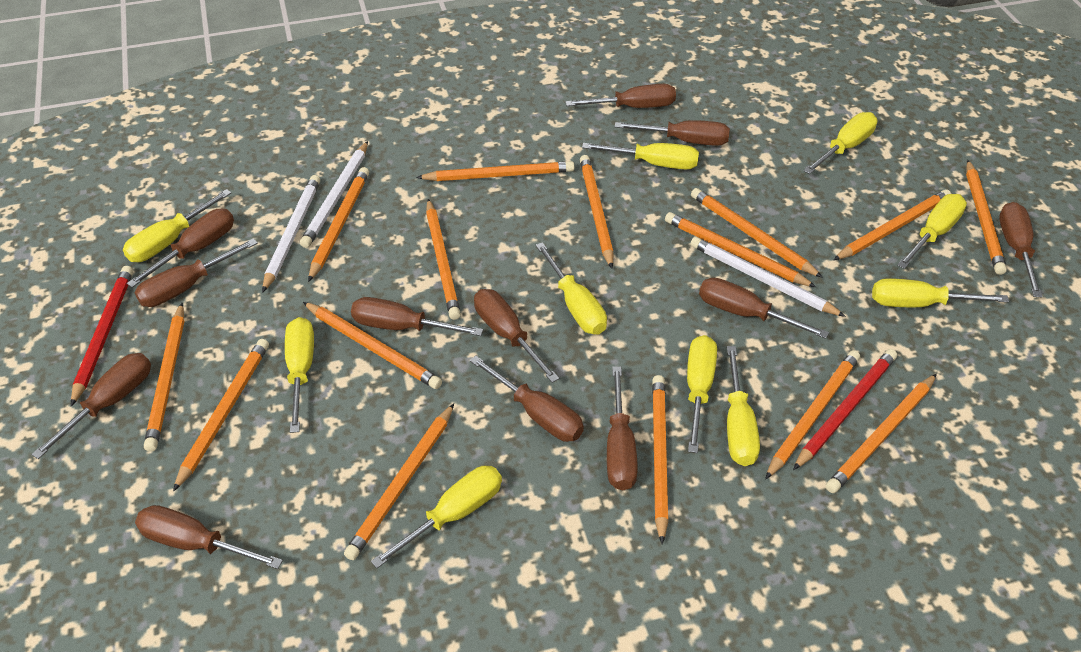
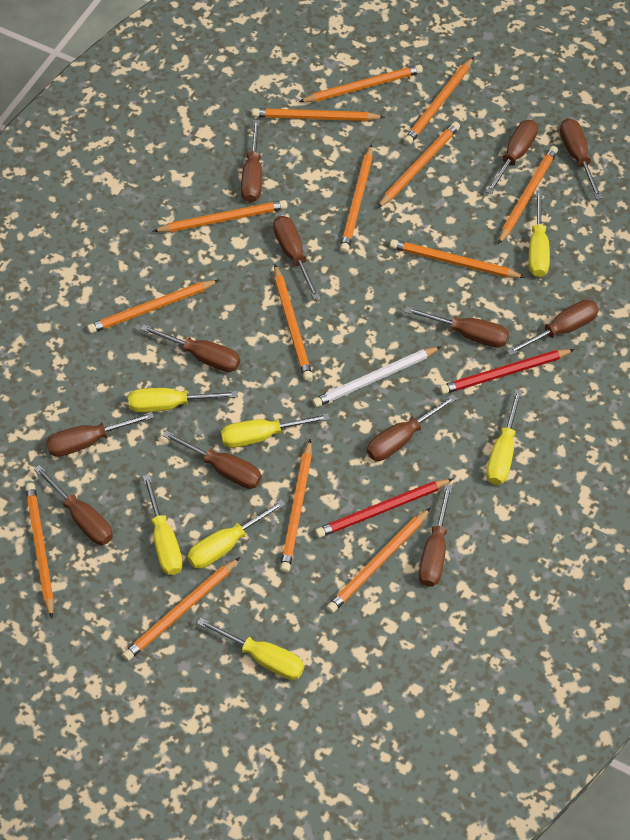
orange pencil: [144,303,185,452] [173,339,269,492] [303,302,442,389] [308,167,369,282] [344,404,454,560] [416,161,574,181] [426,199,461,320] [580,155,614,269] [652,375,668,544] [665,212,816,287] [691,188,823,278] [765,350,860,479] [826,374,937,493] [833,189,951,260] [966,160,1007,275] = 15 -> [25,483,54,619] [87,280,219,333] [122,557,240,661] [153,200,287,232] [252,108,385,121] [274,265,313,381] [280,439,312,572] [299,65,423,102] [326,508,431,613] [340,144,373,253] [377,121,460,208] [390,239,526,278] [404,57,474,145] [498,146,558,244] = 14
white pencil: [262,175,320,293] [300,141,368,248] [690,237,846,317] = 3 -> [312,346,441,407] = 1
yellow screwdriver: [123,189,231,262] [285,317,314,433] [371,466,502,568] [535,242,607,335] [582,143,699,169] [687,335,717,453] [727,346,760,466] [804,112,878,174] [872,278,1009,307] [897,194,967,269] = 10 -> [128,388,238,413] [143,474,183,575] [187,499,286,569] [197,618,304,680] [221,413,330,448] [486,389,523,485] [528,190,550,277] = 7

